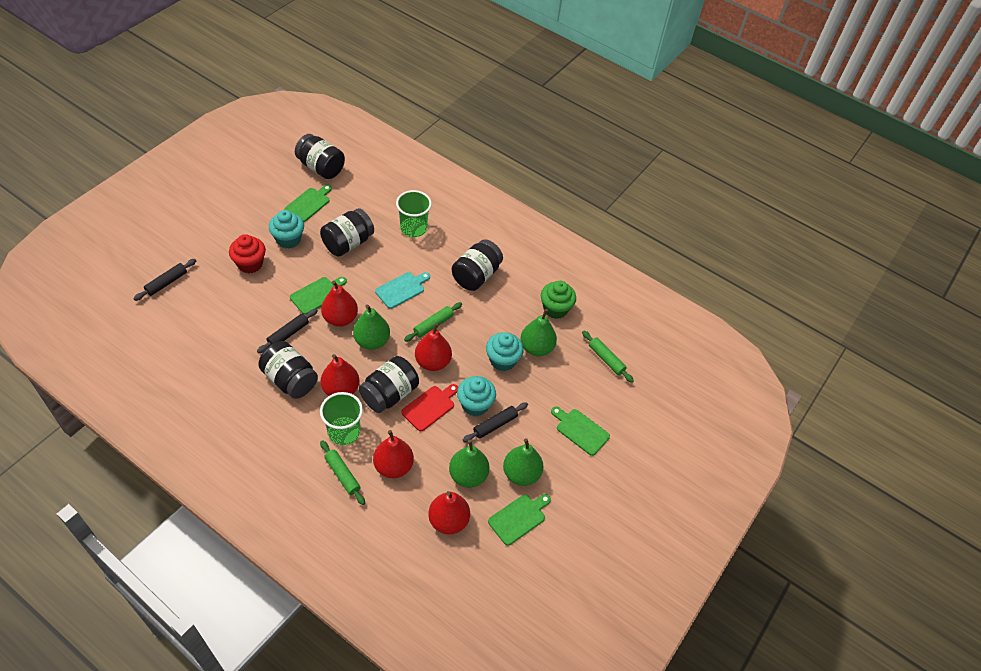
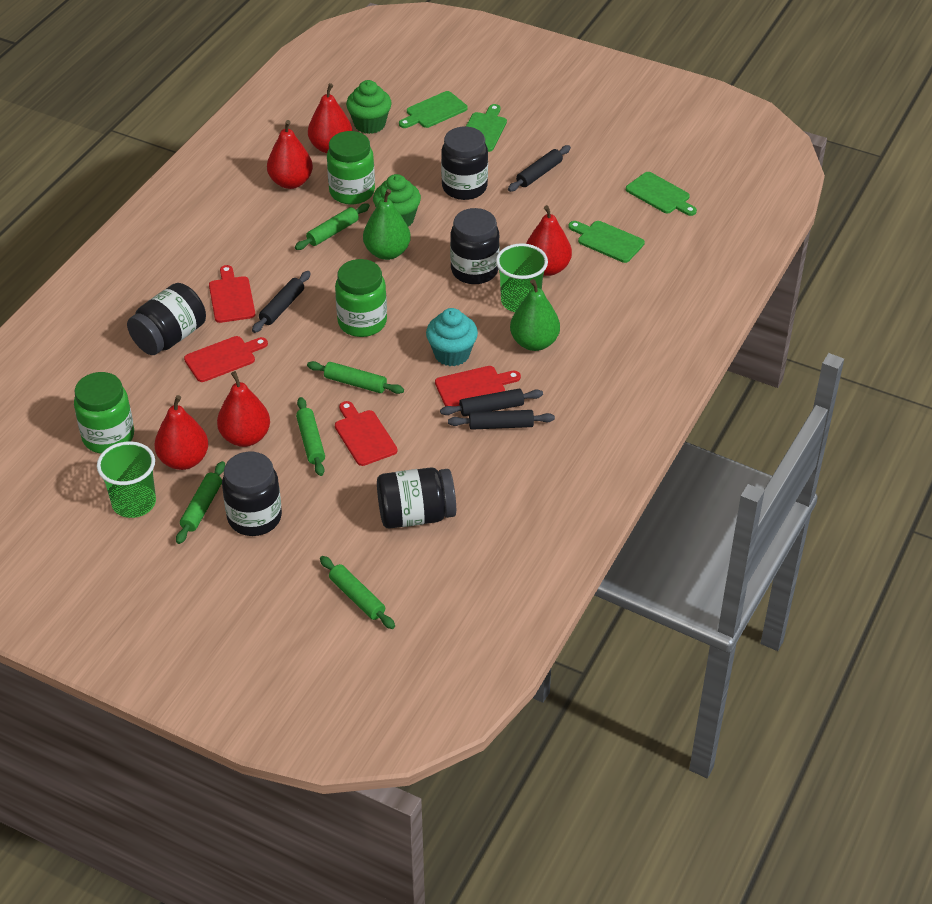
black rolling pin: [133,259,196,301] [257,309,318,353] [463,402,528,442] = 3 -> [252,271,311,333] [440,389,543,416] [448,410,555,430] [508,145,571,192] = 4
green cupcake: [541,281,576,319] = 1 -> [346,80,392,134] [373,174,421,226] = 2
green jar: none = 0 -> [74,372,134,454] [327,131,375,205] [335,259,387,337] = 3
green pear: [353,304,390,350] [449,440,489,488] [503,438,543,486] [520,309,557,356] = 4 -> [363,189,411,260] [510,279,560,351] = 2
green rolling pin: [320,440,365,505] [404,302,462,342] [582,331,634,383] = 3 -> [176,461,225,544] [295,203,370,250] [296,397,325,476] [307,361,404,394] [320,556,395,629] = 5
red cupcake: [229,234,266,273] = 1 -> none = 0
red cutting board: [401,384,458,431] = 1 -> [184,336,268,382] [209,265,255,323] [335,401,397,466] [435,366,521,406] = 4
turquoise cupcake: [269,210,304,249] [457,376,496,416] [486,332,524,371] = 3 -> [426,308,478,366] = 1
turquoise cutting board: [375,272,430,309] = 1 -> none = 0

